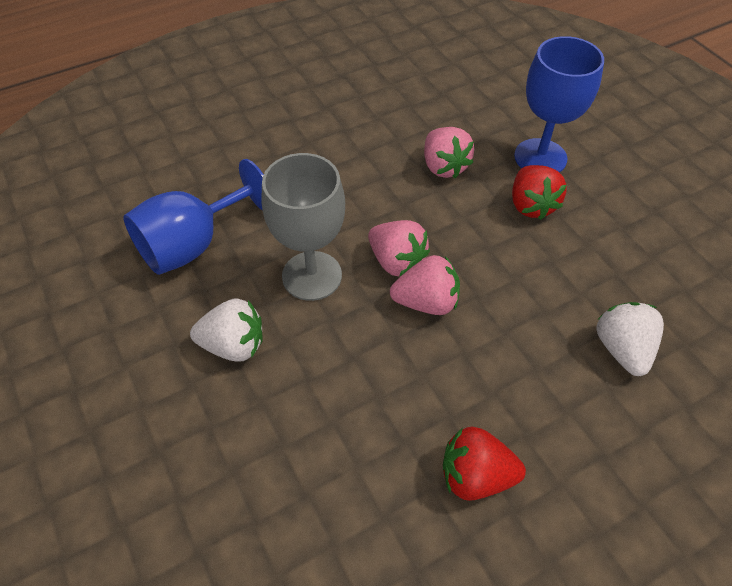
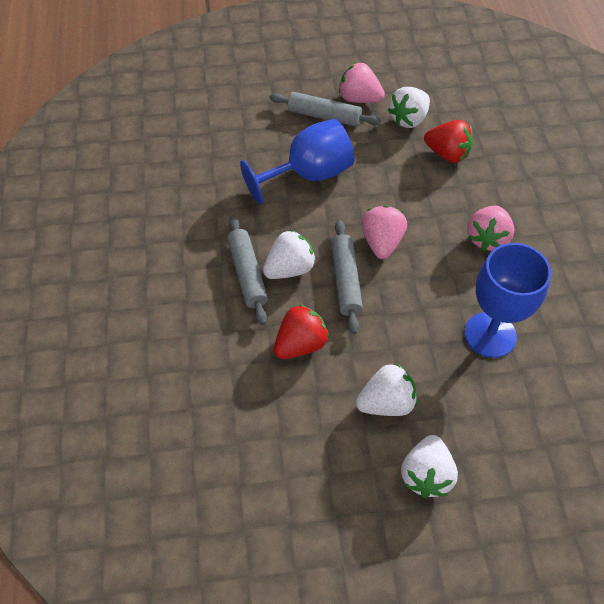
grey goblet: [261,153,345,301] = 1 -> none = 0
grey rolling pin: none = 0 -> [227,216,268,325] [269,92,381,127] [331,220,363,334] = 3
white strawberry: [190,298,263,362] [596,302,664,376] = 2 -> [263,229,316,279] [356,363,417,416] [388,87,430,128] [401,435,458,498] = 4

